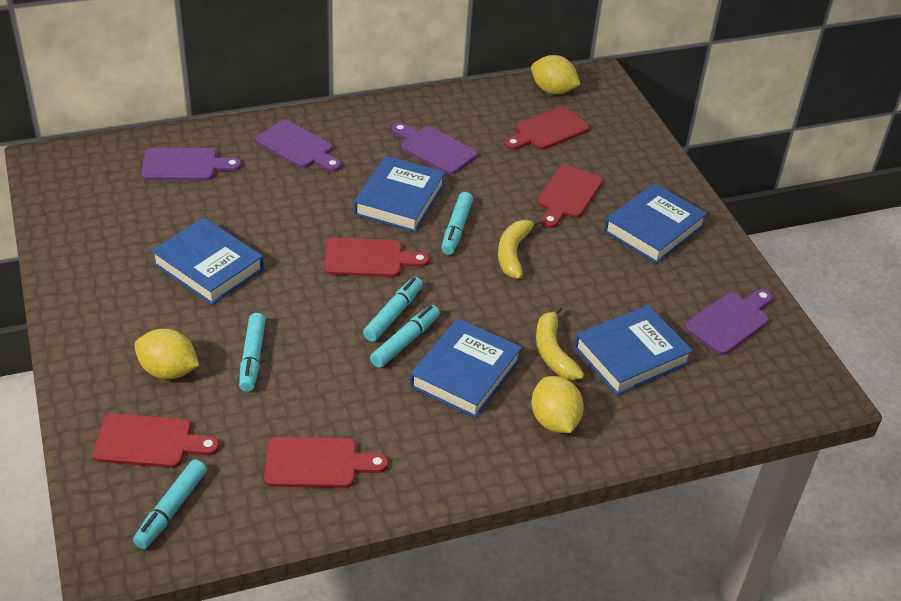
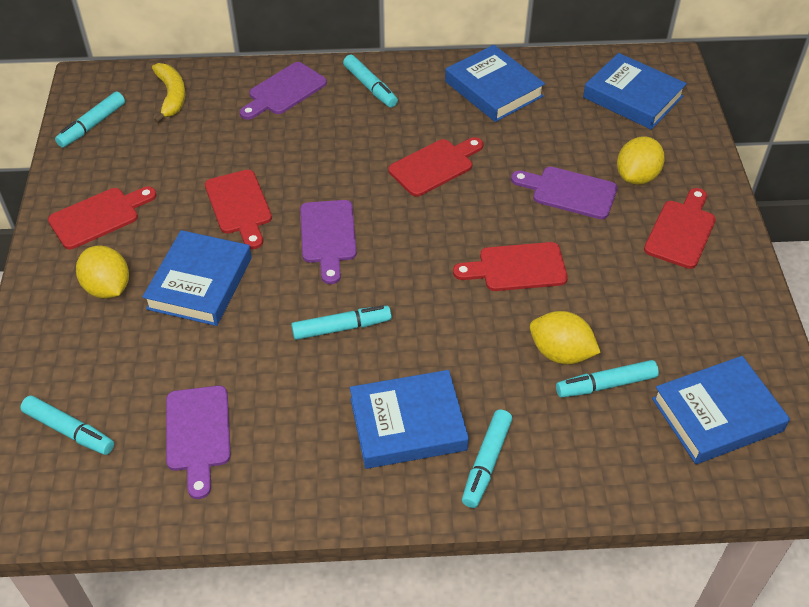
turquoise marker: [133,460,207,549] [239,313,266,392] [363,277,423,342] [370,305,440,368] [441,192,473,255] = 5 -> [20,396,114,455] [55,91,125,148] [291,305,392,340] [343,55,398,107] [462,410,512,508] [556,360,659,398] = 6
yellow banana: [498,218,542,279] [536,305,584,380] = 2 -> [152,63,185,123] = 1

